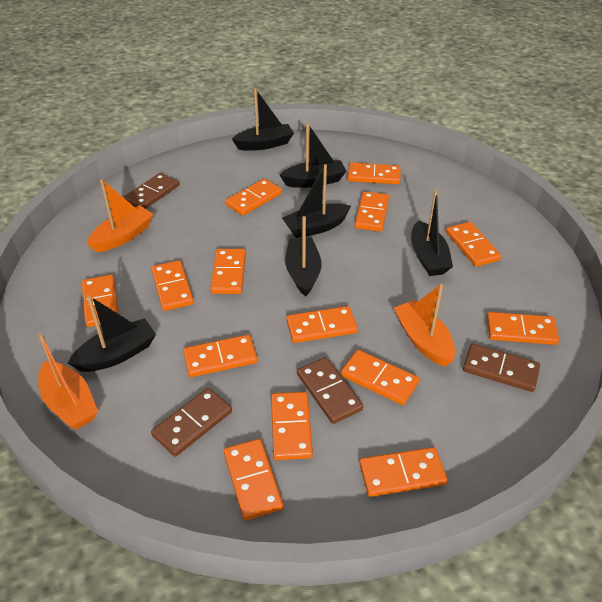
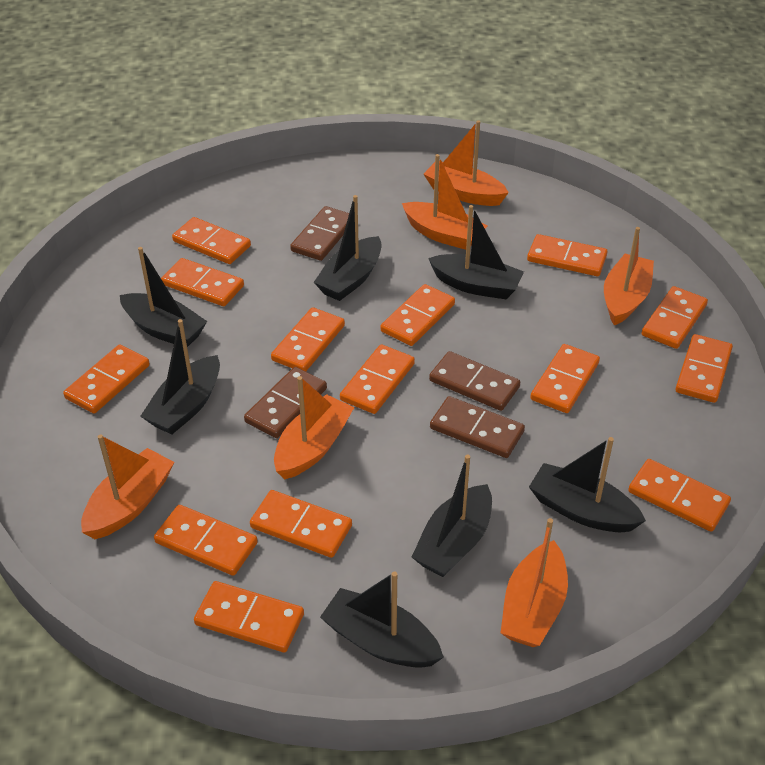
black boat: [68,295,156,372] [232,88,294,151] [280,123,346,188] [282,164,351,238] [285,216,322,296] [411,190,453,276] = 6 -> [120,247,207,347] [140,319,220,434] [314,195,382,301] [320,571,444,668] [412,454,492,577] [428,205,524,299] [529,437,646,532] = 7
orange boat: [38,333,98,430] [87,179,154,252] [394,284,455,367] = 3 -> [81,434,174,539] [274,376,354,479] [402,154,487,250] [424,120,509,206] [501,518,568,647] [604,227,654,325] = 6

